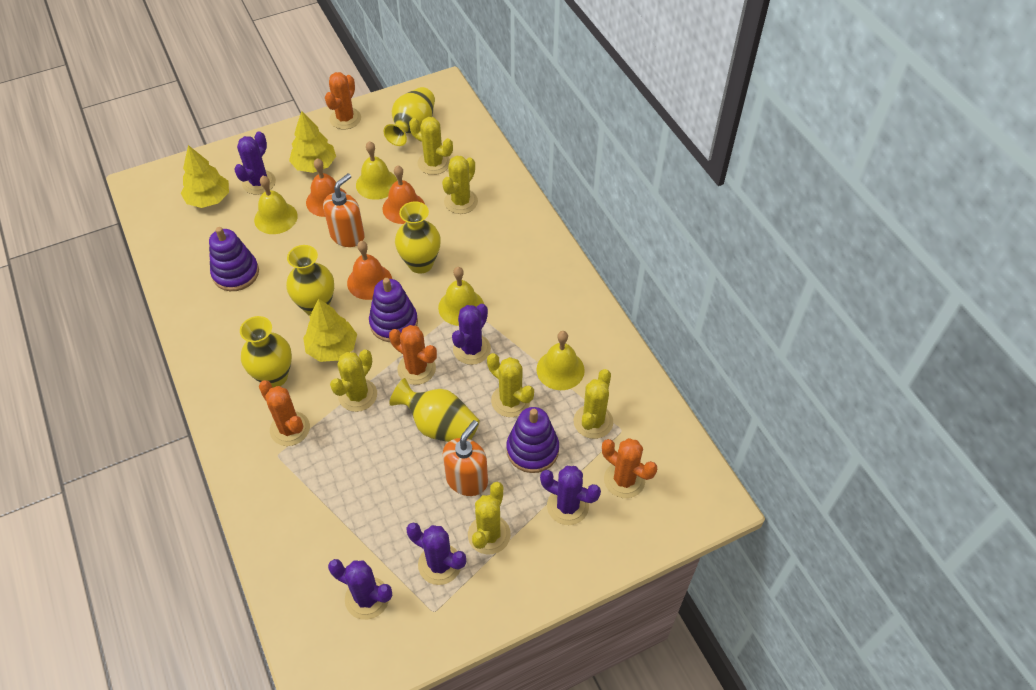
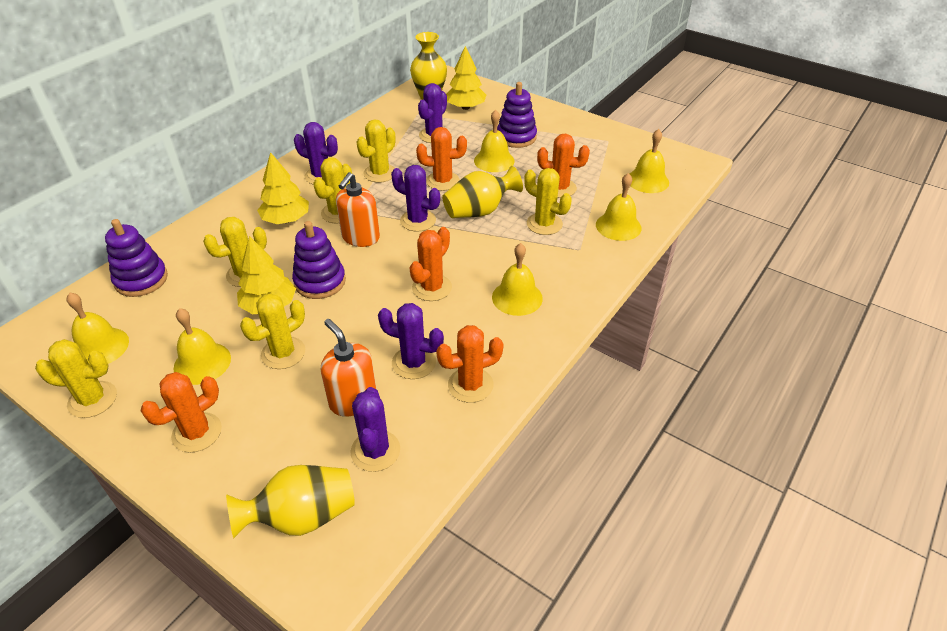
orange bell: [306,158,347,217] [347,241,392,300] [383,165,425,224] = 3 -> none = 0
orange cactus: [259,380,310,446] [325,72,361,129] [389,325,437,385] [602,438,657,498] = 4 -> [141,372,222,453] [410,227,452,301] [416,127,467,191] [436,325,504,403] [537,134,590,198] = 5
yellow bell: [254,176,298,234] [356,141,397,200] [438,267,484,326] [536,331,585,390] = 4 -> [67,292,129,364] [173,308,231,385] [474,110,514,172] [492,243,543,316] [596,173,642,241] [630,129,669,193] = 6
yellow vase: [240,316,292,387] [286,245,334,316] [384,87,435,146] [389,378,480,442] [395,201,441,274] = 5 -> [226,465,355,538] [410,32,447,100] [442,166,523,218] = 3

